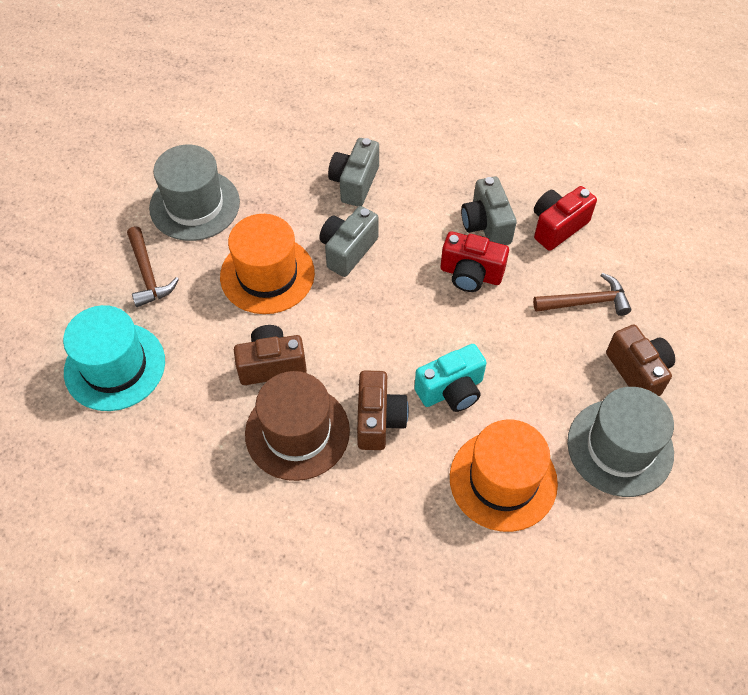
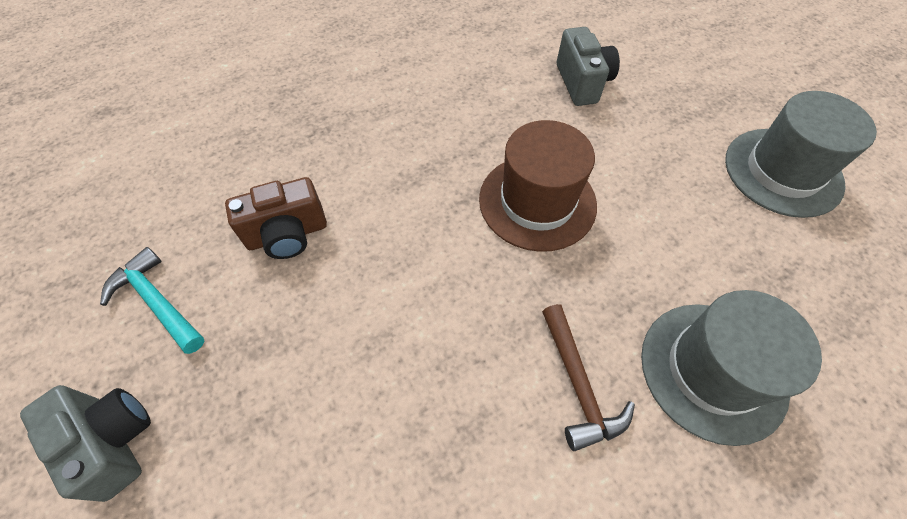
brown camera: [234,325,307,385] [357,370,409,450] [606,325,675,396] = 3 -> [225,177,327,259] = 1
brown hammer: [127,226,179,307] [533,273,631,316] = 2 -> [542,304,635,451] = 1
grey camera: [319,206,379,277] [328,138,379,207] [461,176,517,245] = 3 -> [20,385,151,502] [557,27,620,106] = 2
orange hat: [220,214,315,314] [450,420,558,532] = 2 -> none = 0
red camera: [441,231,509,292] [534,186,597,251] = 2 -> none = 0
turquoise camera: [414,344,487,412] = 1 -> none = 0
turquoise hammer: none = 0 -> [100,247,205,354] = 1
turquoise hat: [63,305,165,411] = 1 -> none = 0

